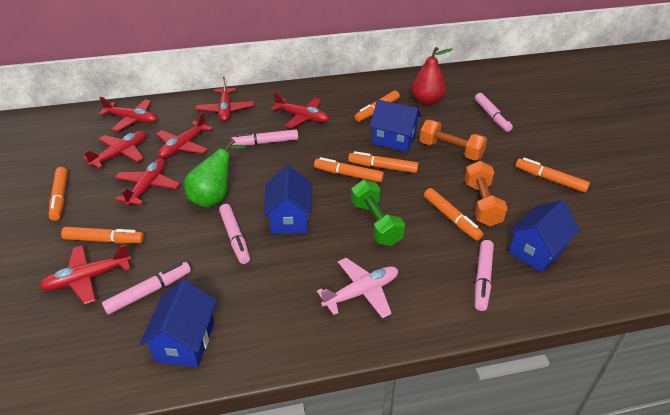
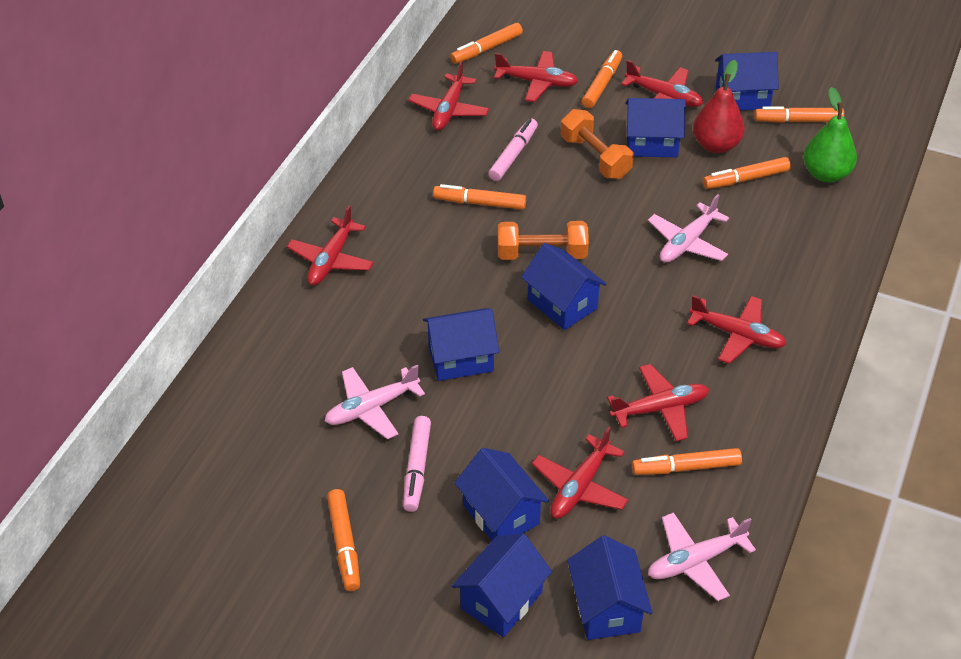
blue house: [139,279,217,367] [263,165,312,234] [369,100,421,152] [508,200,580,273] = 4 -> [423,308,499,381] [452,534,552,637] [454,448,549,541] [521,243,607,330] [567,535,653,640] [625,98,686,158] [715,52,779,110] = 7
green dumbbell: [351,180,405,246] = 1 -> none = 0
pink marker: [102,262,191,315] [219,204,250,264] [231,129,298,146] [475,93,513,132] [475,240,494,311] = 5 -> [403,416,431,512] [488,119,538,181] = 2
pink plane: [317,258,398,318] = 1 -> [325,365,425,439] [648,194,729,263] [648,512,756,601] = 3

